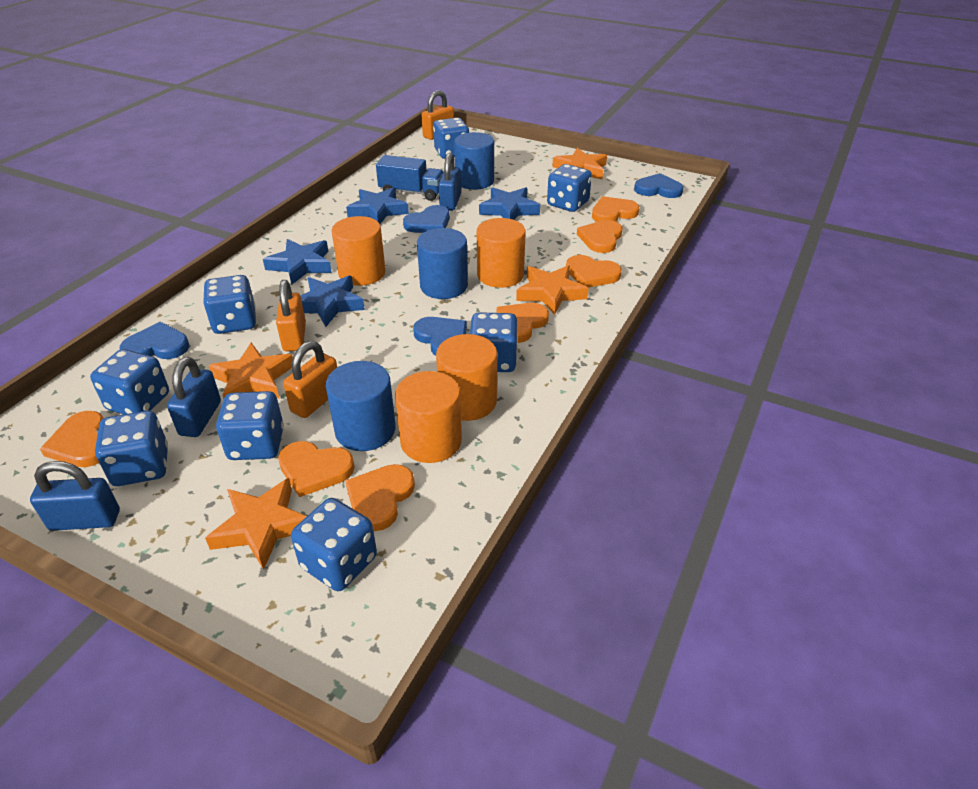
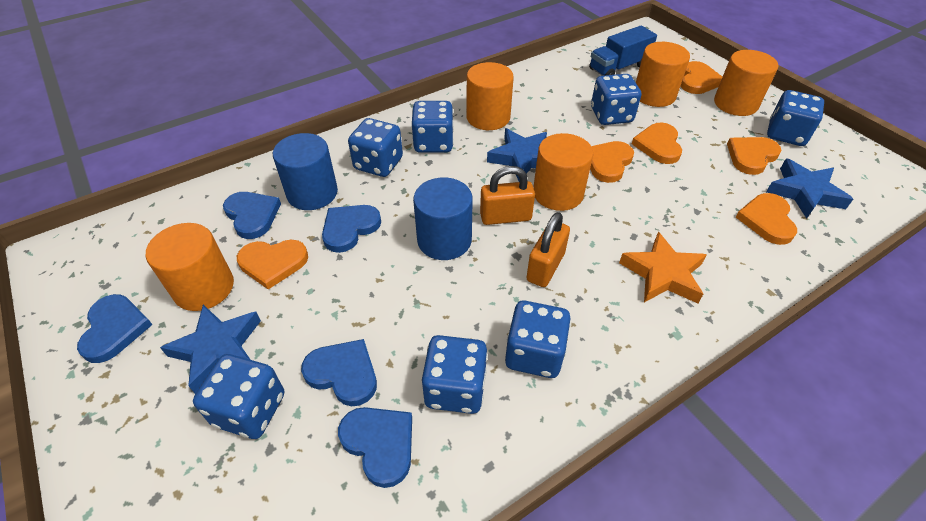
blue cylinder: [326,361,396,451] [417,228,468,299] [454,132,494,190] = 3 -> [273,133,338,210] [413,178,473,260] = 2
blue dice: [90,349,169,415] [95,411,168,486] [203,275,256,334] [216,391,284,460] [291,498,377,591] [433,118,469,159] [470,312,518,372] [547,164,592,212] = 8 -> [193,354,284,439] [348,118,403,177] [412,101,454,153] [422,335,488,414] [505,301,571,378] [591,74,641,125] [767,90,824,146] = 7
blue heart: [120,322,189,359] [403,205,450,233] [413,317,467,356] [634,173,684,198] = 4 -> [77,294,152,363] [223,192,281,239] [301,339,377,406] [322,205,381,253] [338,407,412,488] = 5
blue padlock: [30,461,120,531] [167,357,221,437] [438,153,461,211] = 3 -> none = 0
blue star: [263,239,332,285] [300,276,365,327] [346,187,409,224] [479,187,540,220] = 4 -> [160,305,261,394] [487,128,547,182] [766,158,853,219] = 3
orange cylinder: [332,216,385,286] [395,371,462,463] [436,334,497,421] [477,218,526,288] = 4 -> [146,223,234,311] [466,62,514,130] [533,133,593,211] [636,42,690,107] [714,50,778,116] = 5
orange heart: [40,411,104,467] [278,441,355,497] [345,464,415,531] [497,303,549,343] [566,255,622,288] [577,220,622,253] [592,196,639,222] = 7 -> [237,240,308,290] [590,141,634,183] [632,122,682,164] [681,61,722,94] [727,137,782,175] [736,193,797,245] = 6
orange padlock: [276,280,306,351] [283,341,337,418] [422,90,454,140] = 3 -> [480,166,535,225] [526,212,570,287] = 2
orange star: [205,478,307,570] [209,343,293,399] [516,265,589,315] [552,148,607,180] = 4 -> [619,232,707,303] = 1

